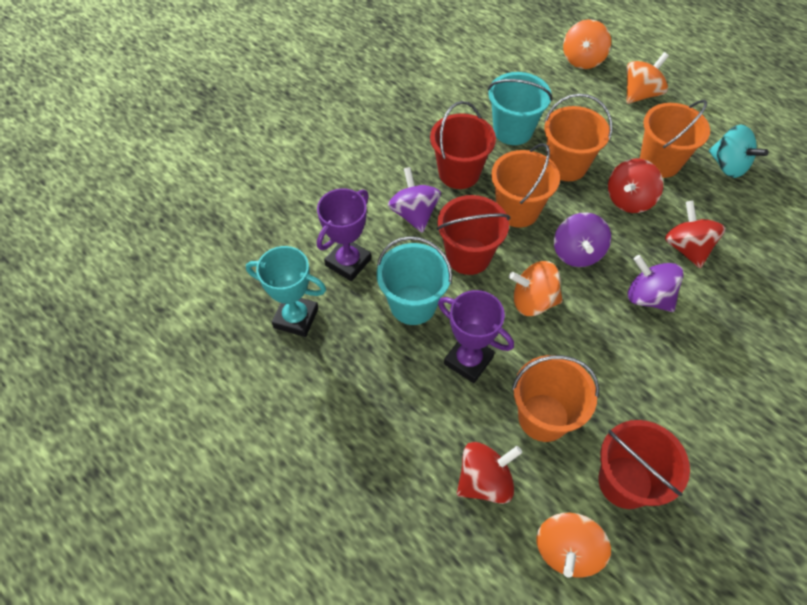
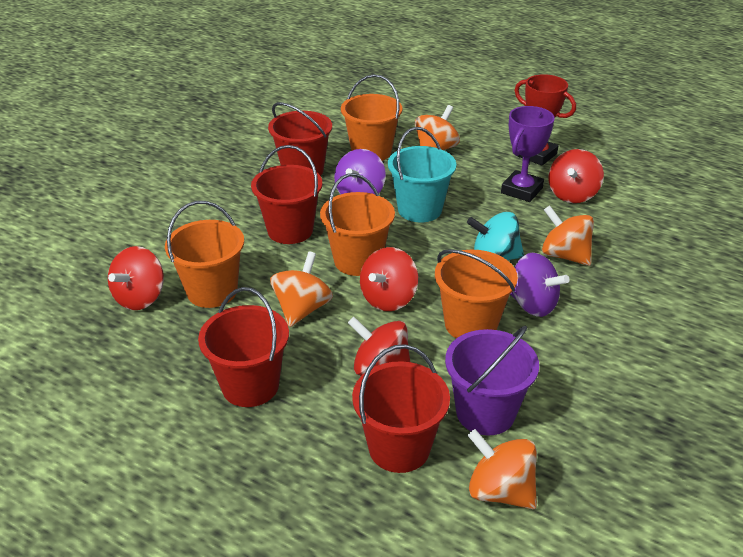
purple bucket: none = 0 -> [445,325,539,436] = 1
purple spinning top: [388,167,441,233] [554,212,611,267] [628,255,684,312] = 3 -> [334,149,386,194] [510,253,569,317] = 2
purple trophy: [317,188,371,281] [438,290,514,383] = 2 -> [501,106,555,202] = 1
red bucket: [430,101,496,189] [437,195,510,275] [599,420,690,509] = 3 -> [198,287,289,407] [251,145,322,244] [268,102,332,176] [352,344,450,473] = 4
red spinning top: [457,442,522,504] [608,158,663,213] [665,200,726,268] = 3 -> [108,246,164,310] [348,317,410,376] [360,247,418,311] [548,149,604,203] = 4
red trophy: none = 0 -> [514,74,576,166] = 1
turquoise bucket: [377,236,452,325] [488,72,552,145] = 2 -> [388,127,456,222] = 1
turquoise trophy: [246,246,326,337] = 1 -> none = 0

